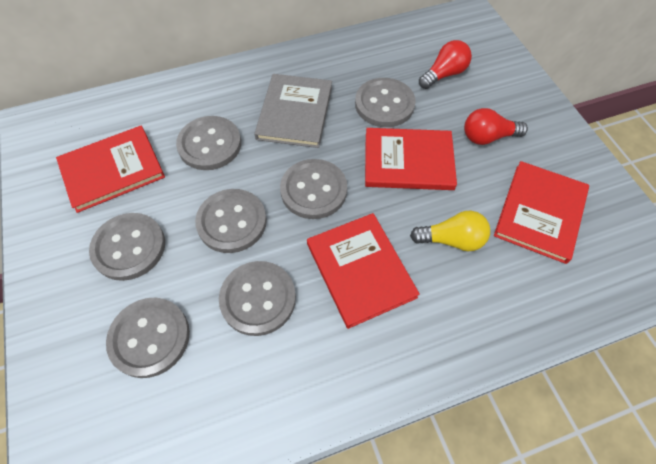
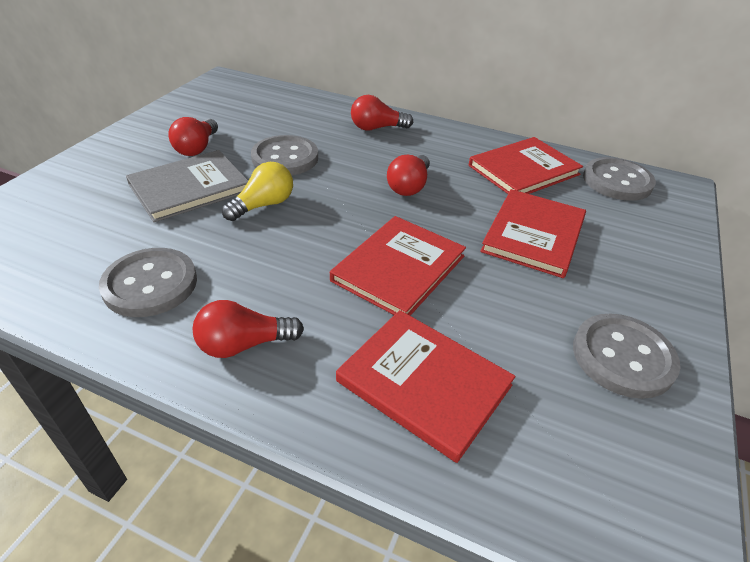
grey button: [89,213,165,281] [106,298,190,378] [176,116,241,170] [195,189,267,253] [219,261,296,336] [280,159,347,219] [355,78,416,127] = 7 -> [99,248,197,317] [251,135,318,175] [573,314,681,399] [583,157,656,201] = 4
red light bulb: [419,40,472,89] [464,108,528,145] = 2 -> [168,117,218,156] [192,300,304,358] [351,95,413,131] [387,155,430,196] = 4

